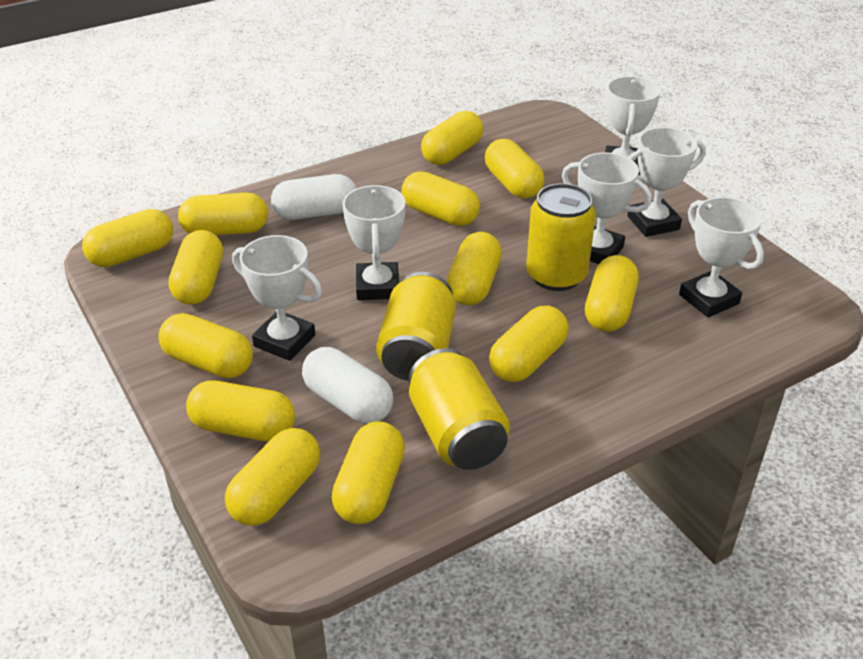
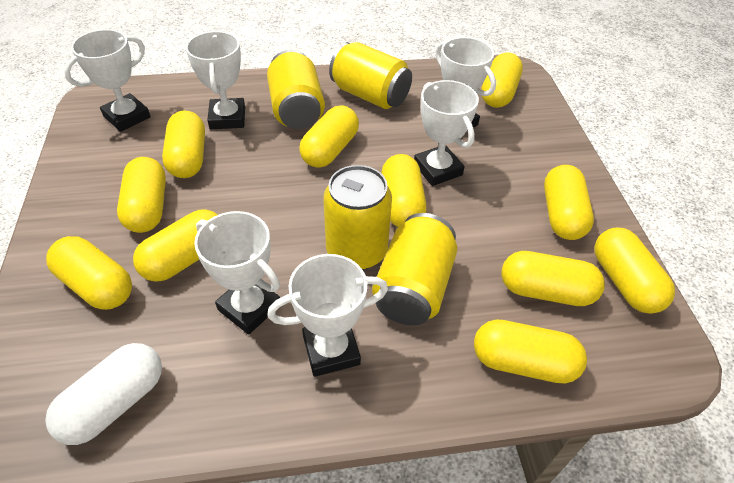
white capsule: [271,174,356,220] [302,347,393,424] = 2 -> [45,343,162,445] = 1
yellow can: [376,272,456,381] [408,348,510,470] [526,183,596,291] = 3 -> [267,50,325,129] [323,165,392,270] [329,42,412,109] [372,213,457,325] = 4
yellow capsule: [82,209,173,267] [158,313,253,378] [168,230,223,305] [178,192,268,235] [186,380,295,441] [225,428,320,526] [332,421,405,524] [401,171,480,226] [421,111,483,165] [447,232,502,306] [485,139,544,199] [489,306,569,382] [585,255,638,332] = 13 -> [46,236,132,310] [117,157,166,233] [133,209,217,282] [162,110,205,178] [299,105,359,168] [381,154,426,227] [474,320,587,384] [481,52,523,108] [501,251,605,306] [544,165,594,240] [594,228,675,314] = 11

